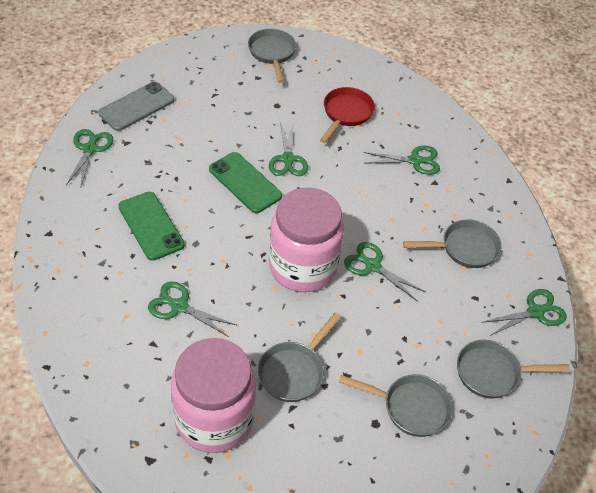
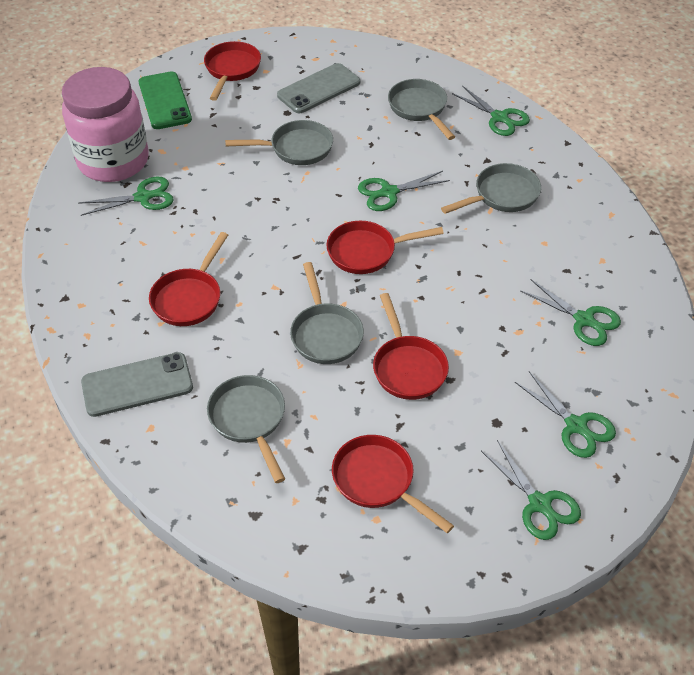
green phone: [118,192,185,261] [209,152,282,213] = 2 -> [139,71,192,129] = 1
grey phone: [98,82,175,131] = 1 -> [81,352,193,417] [277,63,360,113] = 2
pink jar: [171,338,256,453] [269,188,344,292] = 2 -> [62,67,149,182] = 1
red pan: [320,87,375,143] = 1 -> [149,232,228,326] [204,41,261,101] [326,221,444,274] [332,435,454,533] [373,293,449,400] = 5

